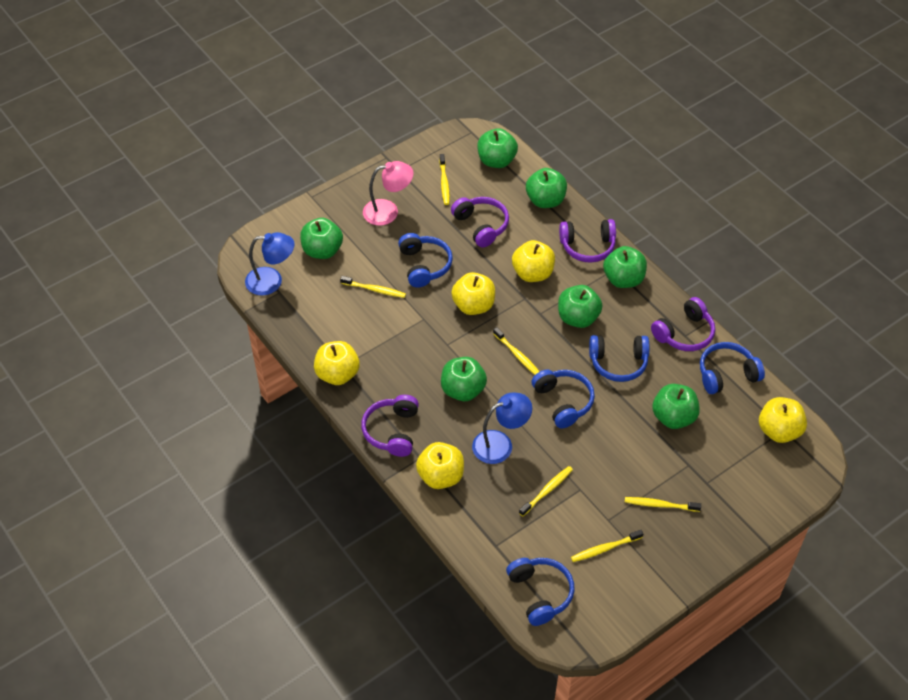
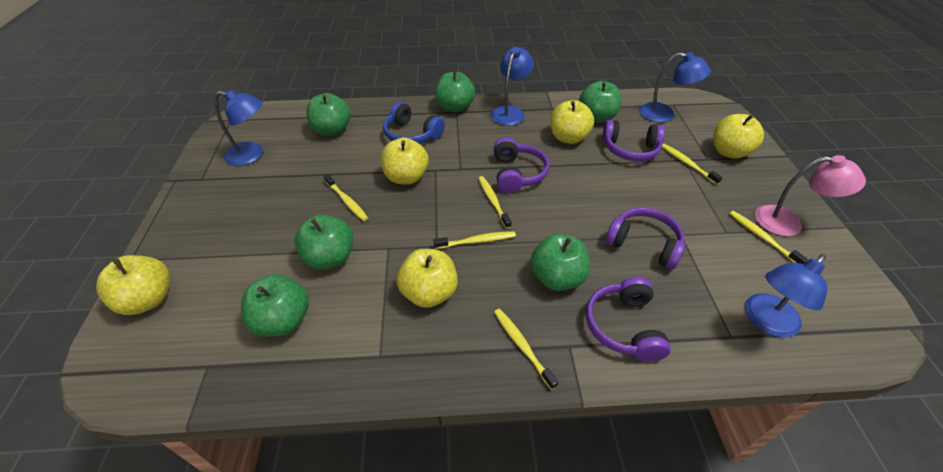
blue headphones: [398,233,453,288] [506,558,574,626] [532,369,595,428] [589,335,650,382] [700,342,765,394] = 5 -> [383,102,445,143] = 1
blue lamp: [245,232,294,296] [472,393,532,464] = 2 -> [214,89,263,166] [490,47,534,126] [639,52,711,122] [745,254,828,338] = 4
green apple: [300,218,343,259] [441,357,487,401] [477,128,518,168] [526,168,567,208] [558,285,602,328] [603,246,647,288] [652,384,700,429] = 7 -> [241,274,309,337] [294,214,353,270] [306,93,350,136] [435,70,475,113] [530,233,590,291] [579,81,622,122] = 6

